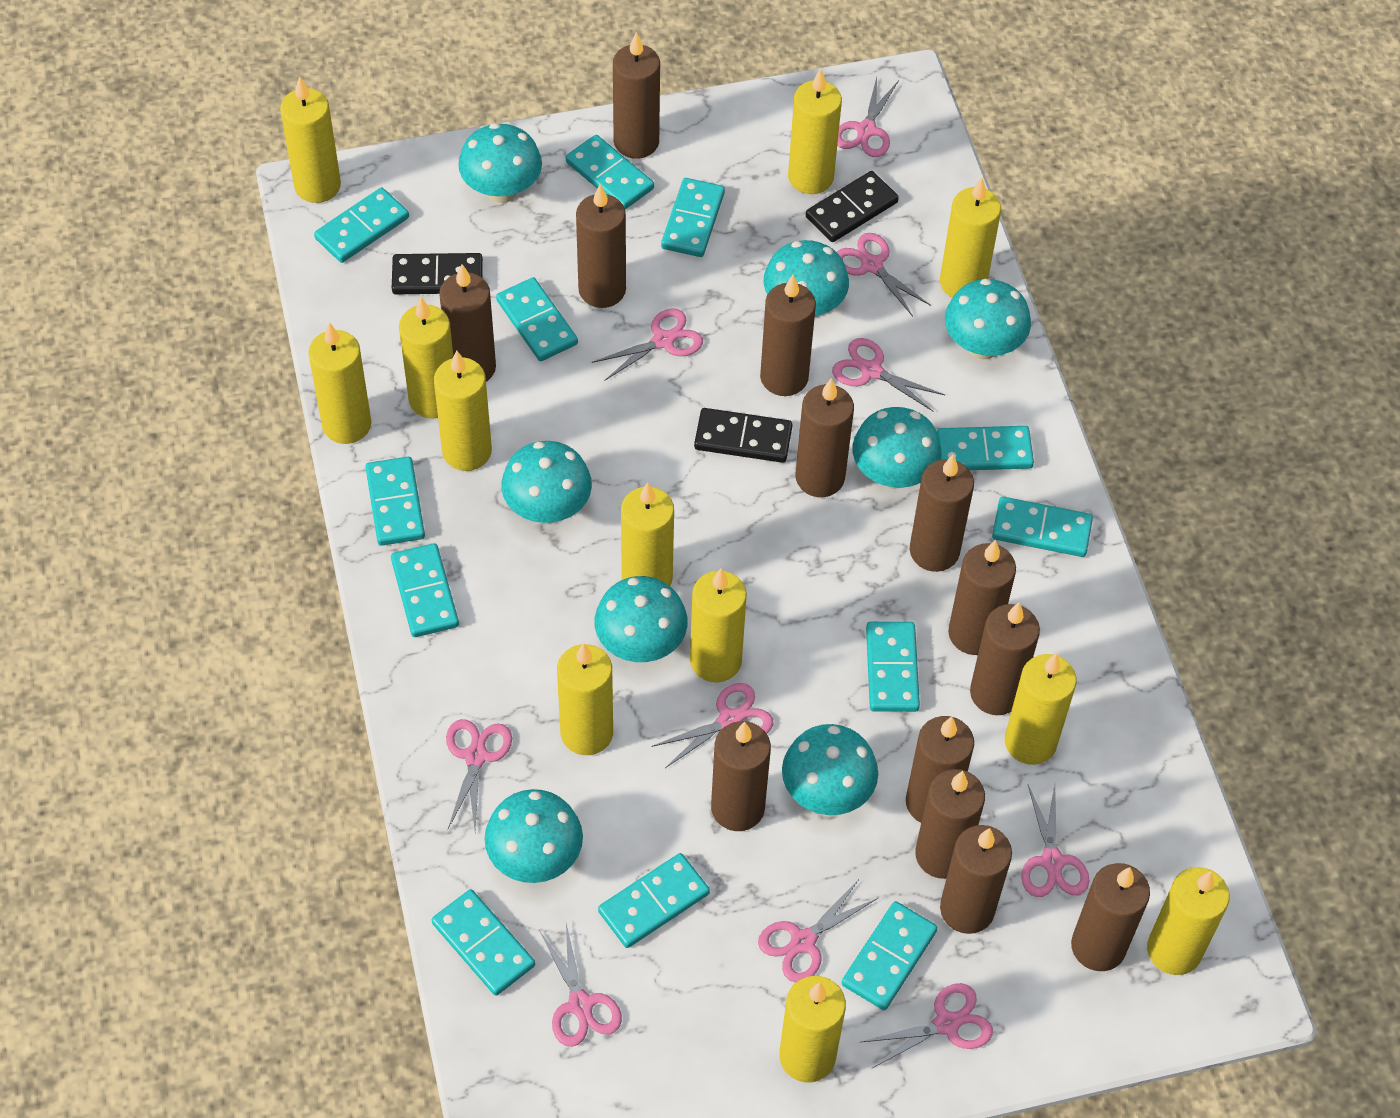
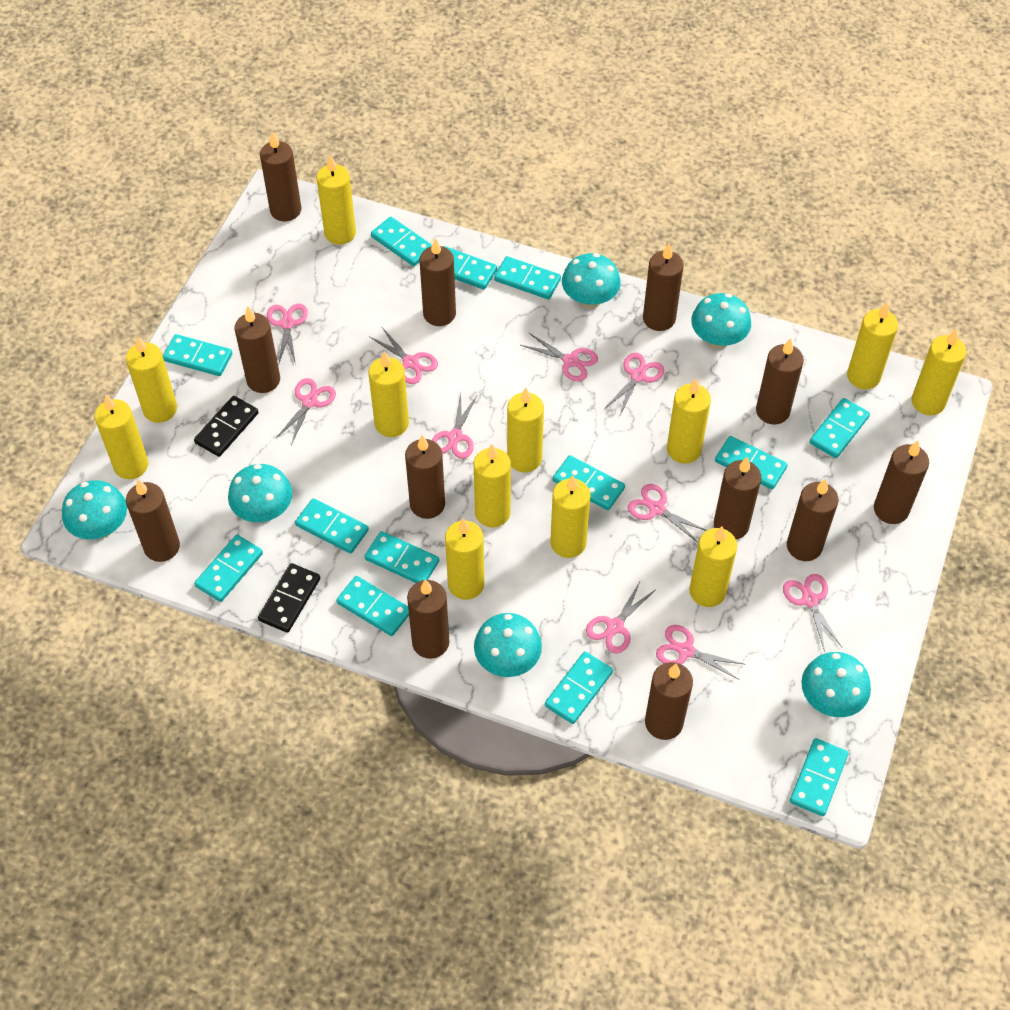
black domino: [392,253,483,294] [694,408,793,463] [806,171,899,242] = 3 -> [194,396,259,457] [258,563,320,633] = 2
brown candle: [439,264,496,382] [576,184,626,308] [613,32,660,159] [711,721,771,831] [760,275,816,396] [796,378,854,497] [906,716,974,823] [910,455,974,572] [915,769,985,879] [940,825,1012,934] [948,540,1016,655] [970,603,1040,715] [1071,863,1150,971] = 13 -> [126,479,180,562] [234,306,280,393] [260,131,301,221] [405,435,445,519] [407,579,450,659] [420,238,456,326] [643,243,684,331] [645,662,693,740] [714,457,761,539] [756,338,804,424] [787,479,839,561] [874,441,929,524] = 12
turquoise domino: [314,188,409,263] [365,457,425,546] [391,543,459,637] [432,889,535,996] [496,277,578,361] [566,135,654,209] [598,853,710,948] [661,178,725,257] [842,901,938,1010] [866,622,920,712] [937,426,1034,470] [992,497,1093,557] = 12 -> [163,334,232,376] [194,535,263,602] [295,498,369,553] [336,576,409,636] [364,531,439,583] [371,217,432,266] [443,246,497,290] [494,256,561,299] [545,651,613,724] [553,455,625,510] [715,436,788,489] [790,738,848,816] [810,398,870,458] = 13
turquoise mushroom: [458,123,542,203] [485,789,583,883] [501,441,592,523] [595,576,688,662] [764,240,849,317] [782,724,878,815] [852,407,941,489] [945,279,1031,359] = 8 -> [62,480,127,539] [228,464,292,522] [474,613,542,677] [562,253,621,309] [691,293,751,349] [801,652,871,717] = 6

